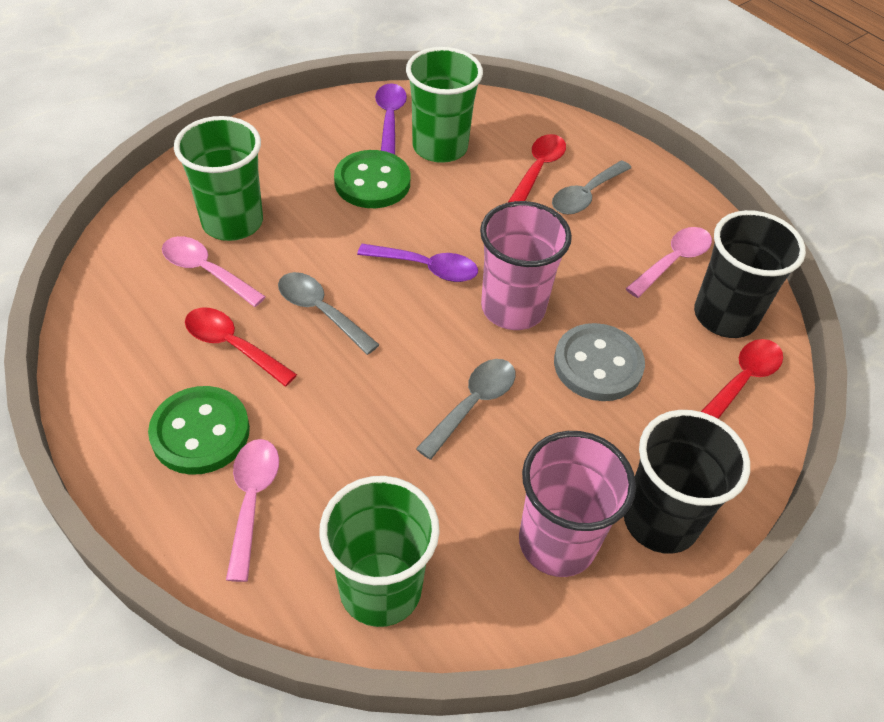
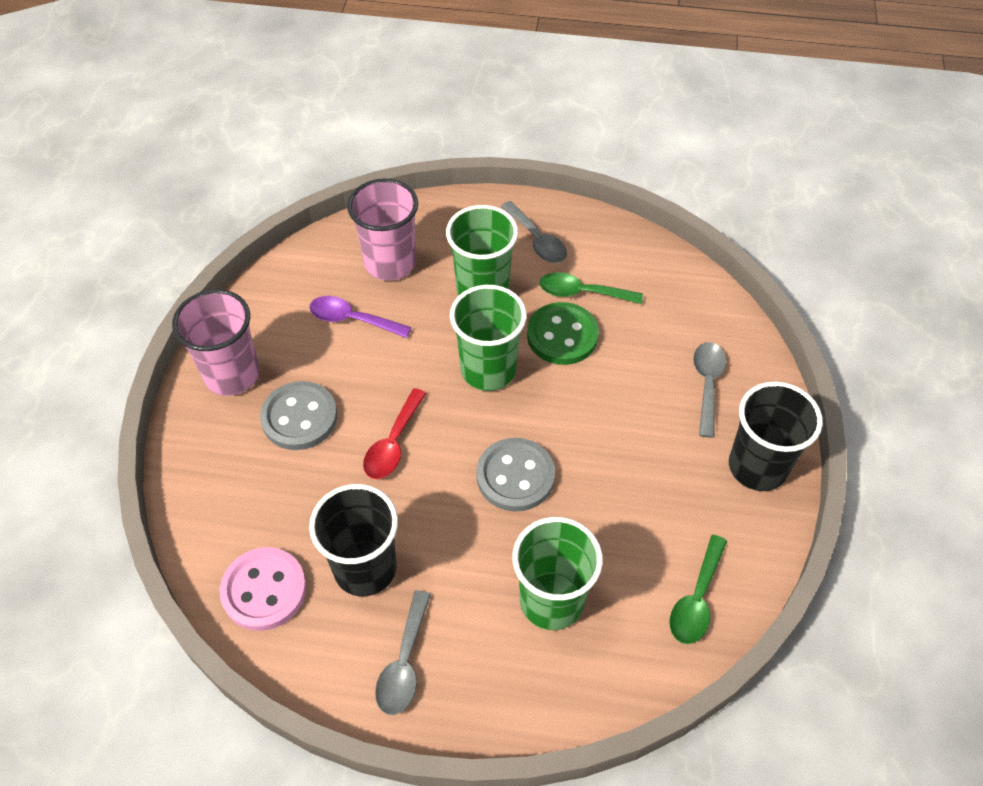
green button: [148,386,250,475] [334,150,411,208] = 2 -> [527,302,599,365] = 1
green spoon: none = 0 -> [540,272,643,304] [670,535,727,644] = 2
grey button: [554,323,645,401] = 1 -> [260,381,337,450] [476,438,555,512] = 2
pink button: none = 0 -> [220,547,307,631] = 1
pink spoon: [162,236,266,307] [226,439,279,582] [625,227,712,298] = 3 -> none = 0
purple spoon: [357,244,478,282] [375,83,407,155] = 2 -> [309,296,411,338] = 1
red spoon: [185,308,297,386] [508,134,566,202] [701,339,783,419] = 3 -> [363,388,426,479] = 1

